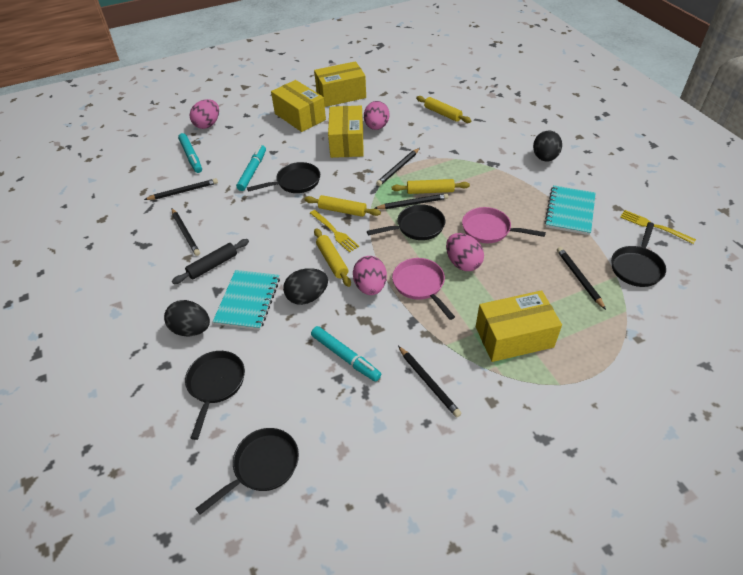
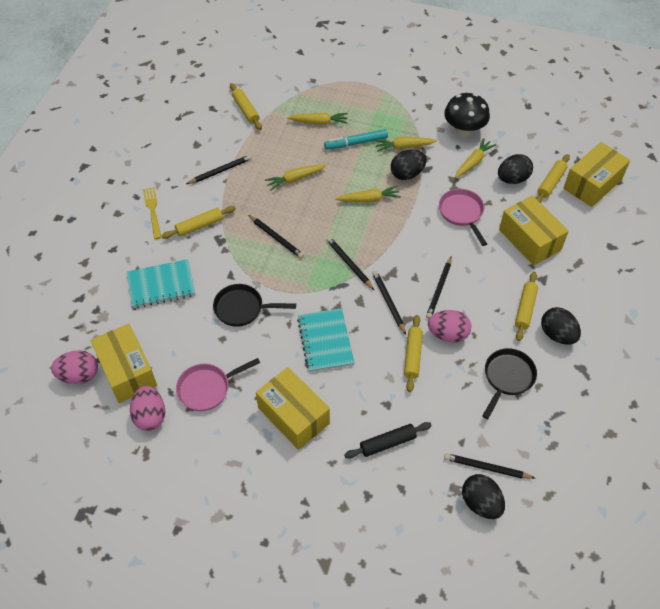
black egg: [164,300,210,337] [283,268,328,305] [533,131,562,161] = 3 -> [391,150,427,180] [462,474,505,519] [498,154,533,184] [541,307,581,345] = 4
black mushroom: none = 0 -> [444,93,490,136] = 1
black pan: [185,351,245,440] [195,428,299,515] [247,162,320,193] [367,204,445,240] [611,222,666,287] = 5 -> [213,284,296,327] [482,348,537,419] = 2
pink egg: [190,99,219,129] [353,256,387,295] [364,101,390,130] [446,233,484,271] = 4 -> [51,350,98,384] [130,386,165,431] [428,310,471,343] = 3
turquoise marker: [178,133,202,173] [236,145,266,191] [311,326,381,381] = 3 -> [324,129,388,150] = 1
yellow carrot: none = 0 -> [265,165,326,190] [287,113,348,125] [336,186,401,203] [375,137,437,152] [455,138,496,178] = 5
yellow fork: [310,210,359,253] [620,210,696,244] = 2 -> [143,187,162,239] = 1
yellow rolling pin: [304,195,381,217] [314,228,351,287] [392,179,470,194] [416,96,471,123] = 4 -> [161,206,236,239] [230,83,262,130] [404,315,423,392] [515,272,538,341] [536,154,570,203] = 5

